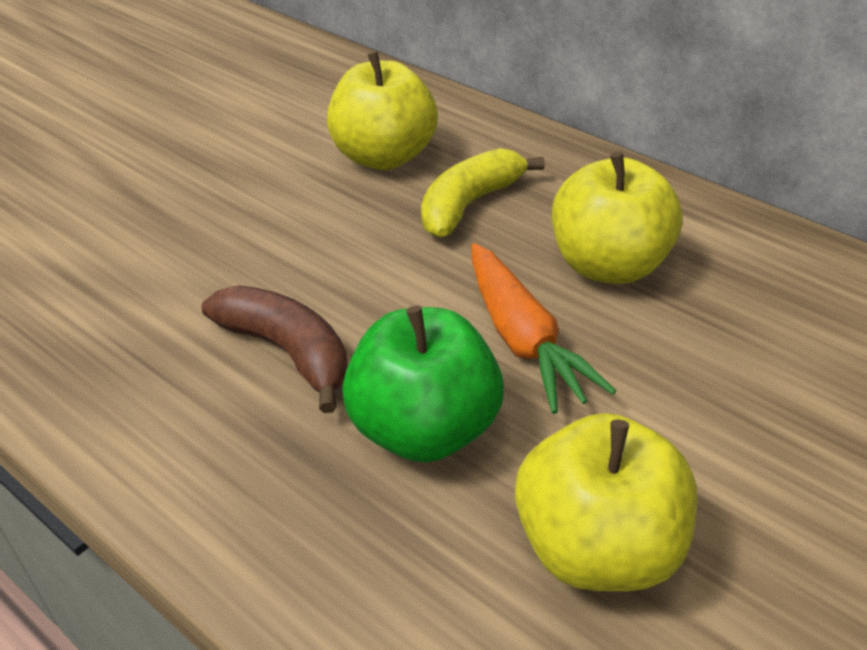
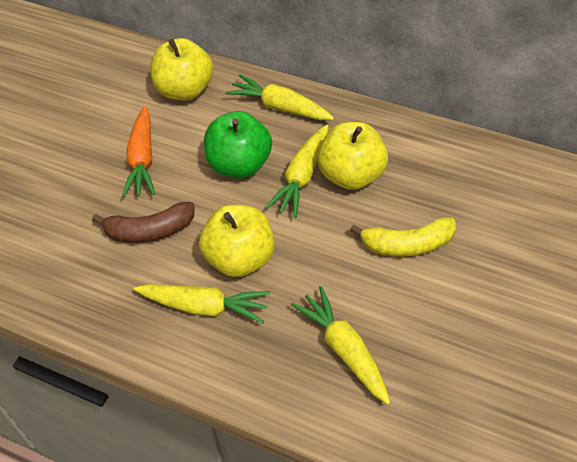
yellow carrot: none = 0 -> [134,284,271,324] [225,74,334,120] [265,125,328,218] [291,286,390,405] = 4

